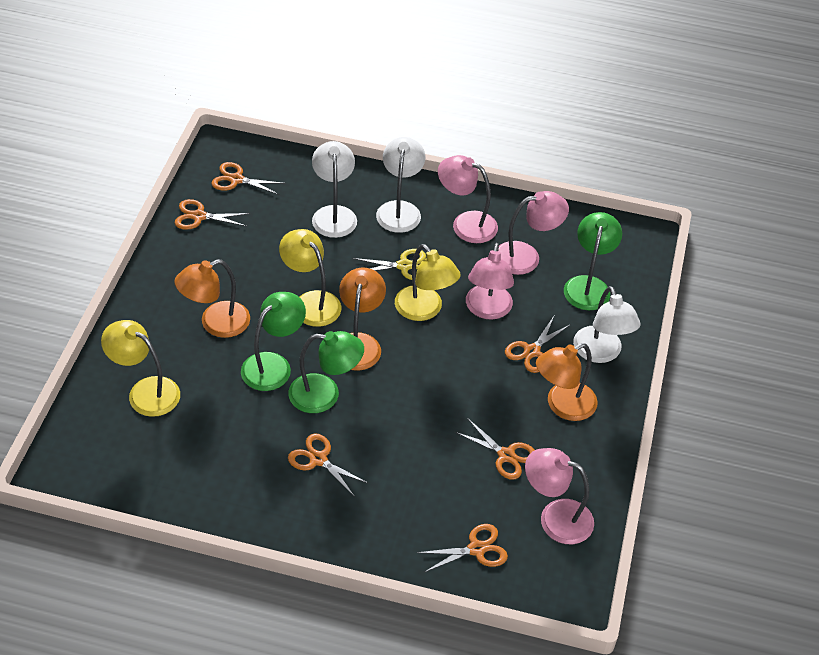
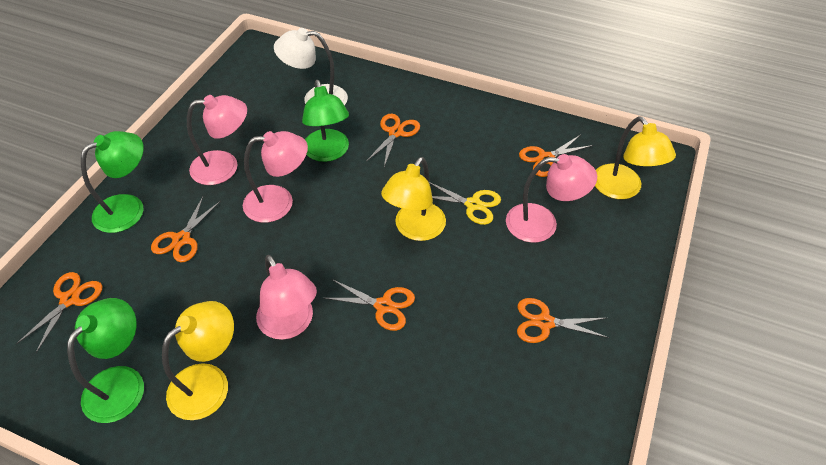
orange lamp: [174,259,250,338] [339,268,386,371] [536,343,598,421] = 3 -> none = 0
white lamp: [312,141,357,238] [376,137,425,233] [573,286,641,363] = 3 -> [274,28,348,105] = 1

